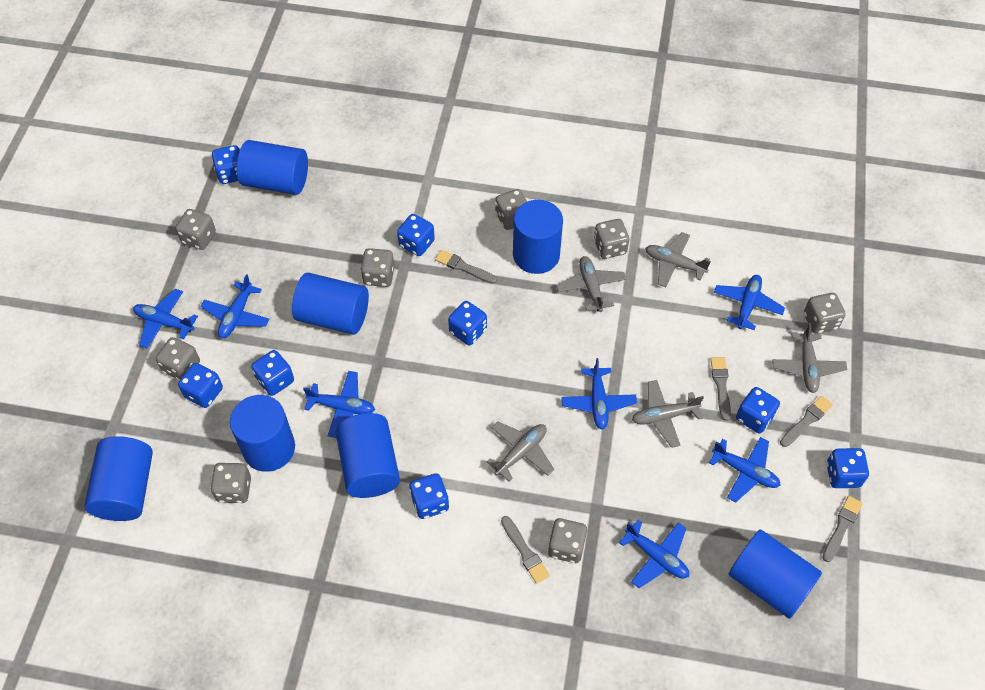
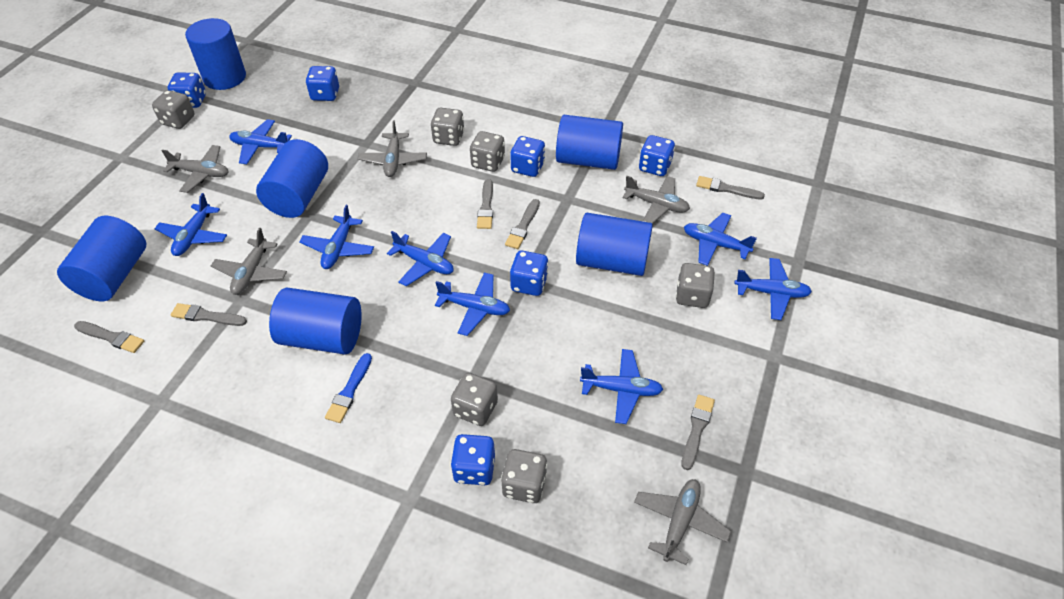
blue brush: none = 0 -> [325,353,372,423] = 1
blue cylinder: [84,436,153,521] [230,395,295,472] [237,140,308,195] [292,273,369,335] [335,413,400,498] [513,200,563,274] [728,530,822,619] = 7 -> [57,216,146,301] [185,18,246,90] [256,139,328,218] [269,288,362,355] [556,115,623,170] [576,213,653,276] = 6
blue dice: [178,363,223,408] [212,145,240,184] [251,350,294,396] [397,214,435,256] [409,473,449,519] [448,301,487,346] [736,387,780,433] [826,448,869,488] = 8 -> [168,72,206,108] [306,66,339,101] [451,434,495,485] [510,136,545,177] [510,251,548,296] [639,135,675,176] = 6
blue plane: [133,289,198,348] [200,274,270,338] [303,371,375,438] [561,358,637,430] [619,519,689,588] [709,437,781,502] [714,275,785,330] = 7 -> [155,193,227,256] [229,119,292,164] [299,205,374,269] [387,231,454,286] [435,273,510,336] [580,349,663,424] [684,213,757,266] [734,258,812,320] = 8
grey brush: [435,250,497,284] [501,516,550,584] [710,357,731,421] [780,396,833,447] [823,496,863,562] = 5 -> [74,321,144,353] [171,303,247,326] [477,179,493,229] [505,199,540,249] [682,395,715,470] [696,176,765,200] = 6
grey dice: [156,337,200,380] [175,209,216,250] [211,463,251,503] [360,248,395,287] [495,189,527,230] [548,518,587,563] [594,219,629,259] [804,293,846,334] = 8 -> [152,90,195,129] [431,108,465,146] [451,373,498,426] [470,131,505,172] [501,449,547,503] [676,263,715,308] = 6

